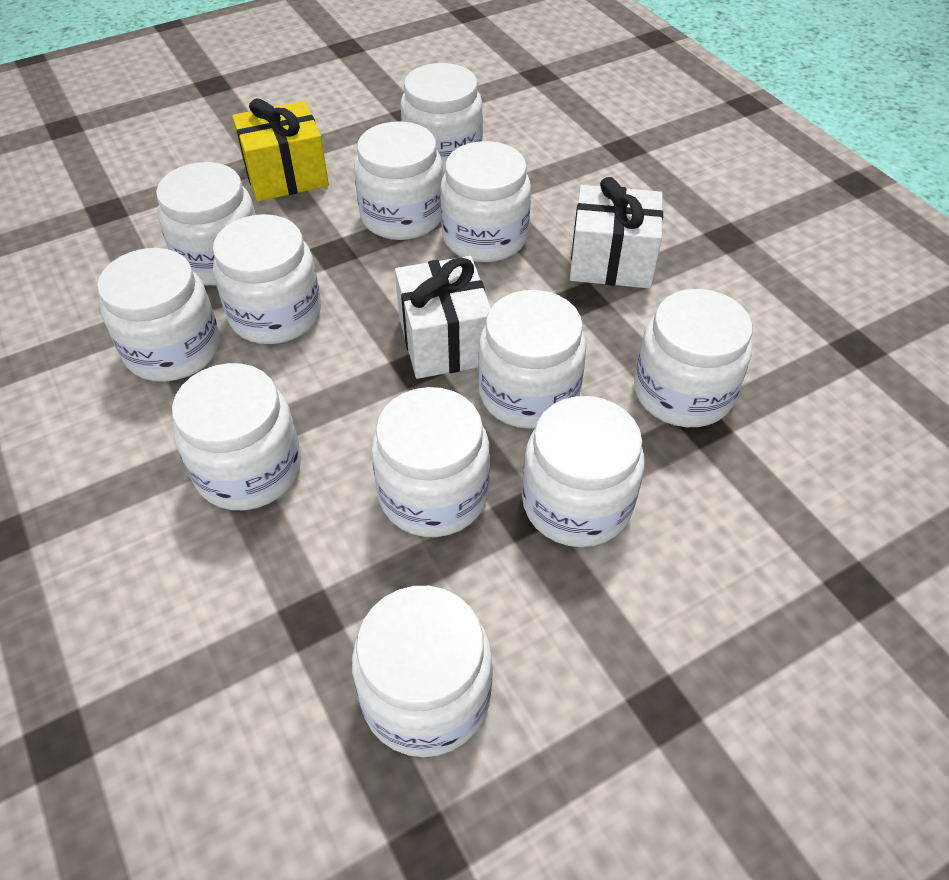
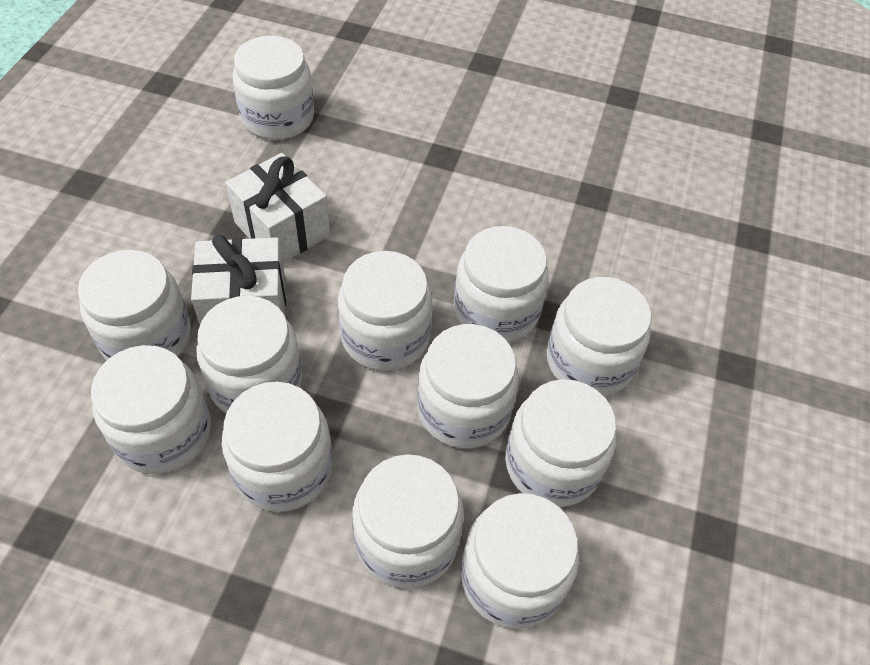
yellow gift: [232,98,329,202] = 1 -> none = 0

